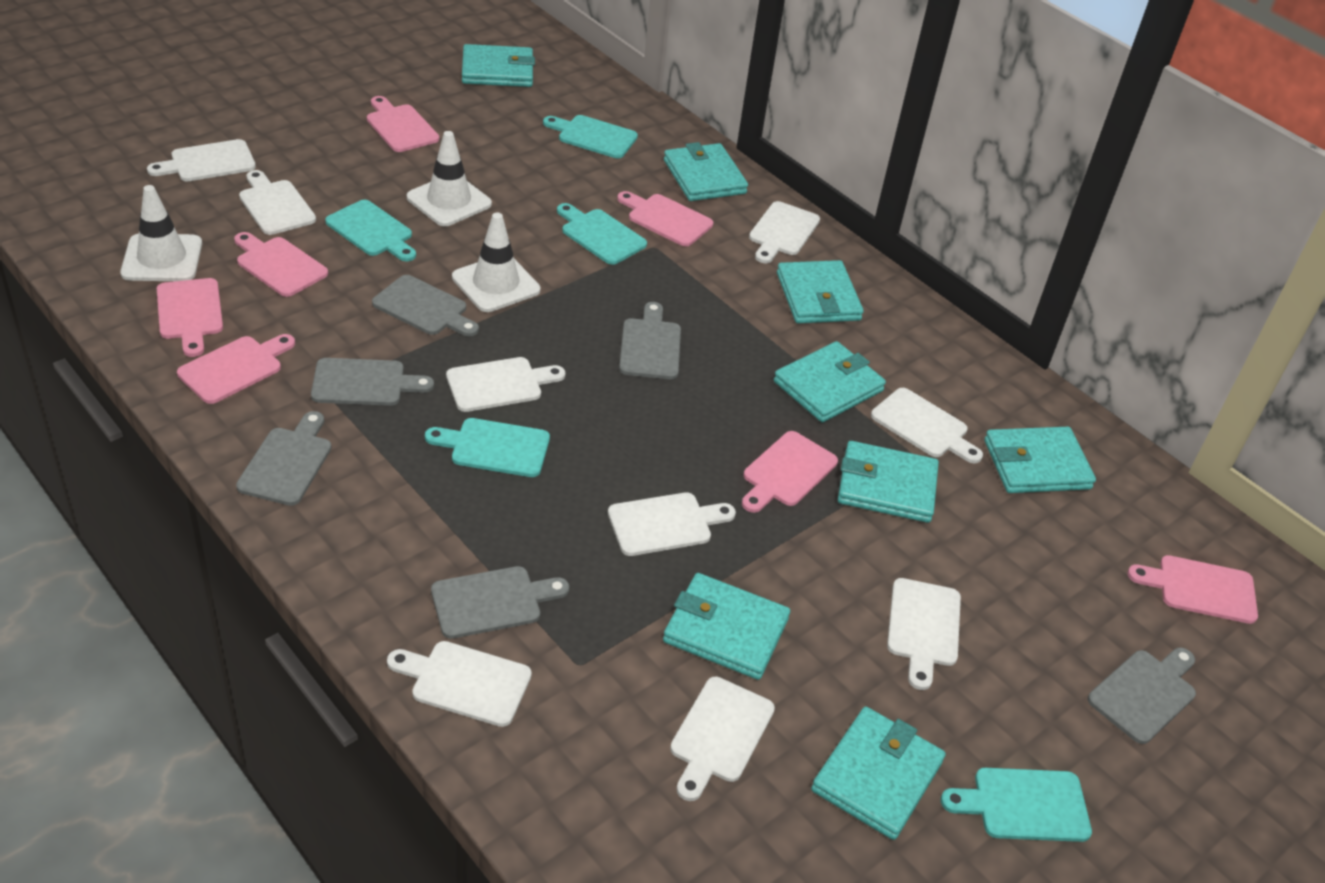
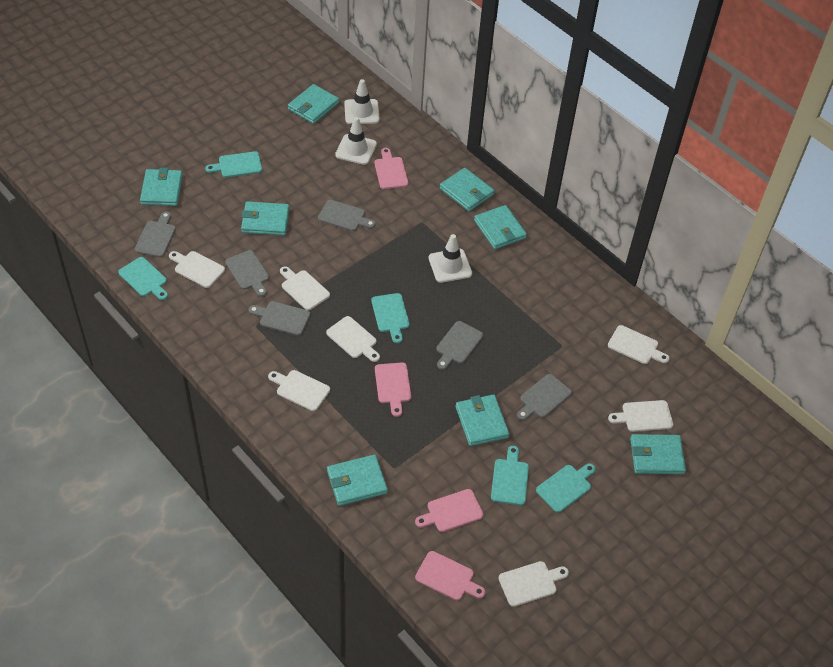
pink cutting board: [157,278,223,357] [177,334,295,404] [234,232,328,297] [367,96,439,152] [617,191,713,246] [742,431,838,513] [1127,555,1258,624] = 7 -> [374,148,408,189] [375,363,411,417] [415,489,484,532] [415,551,485,600] = 4
white cutting board: [147,139,256,182] [239,170,316,235] [387,641,532,727] [446,357,565,412] [608,492,736,556] [670,677,775,801] [749,201,820,263] [871,388,983,463] [887,578,961,690] = 9 -> [169,251,225,288] [268,370,330,411] [280,266,330,310] [326,316,380,362] [498,561,569,607] [608,325,669,364] [608,400,673,432] = 7

